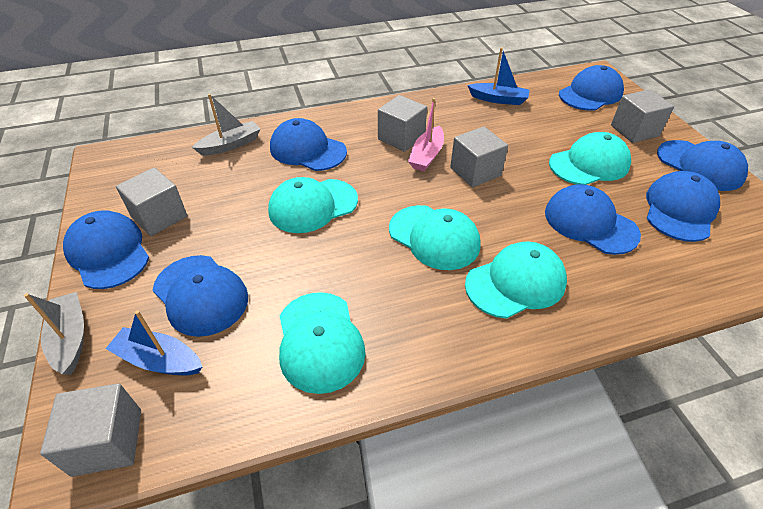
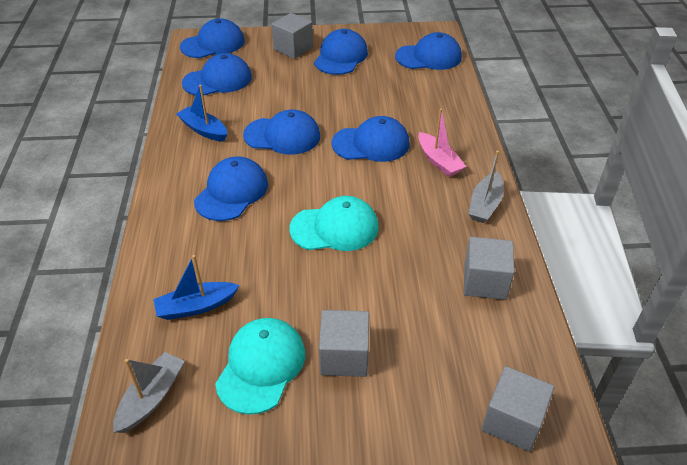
grey cube: [40,383,141,477] [116,168,187,236] [378,95,427,152] [450,126,508,187] [611,89,674,143] = 5 -> [271,13,313,59] [319,310,369,377] [464,237,515,300] [482,366,554,452] = 4
turquoise cap: [268,177,358,233] [279,292,366,394] [389,205,481,270] [465,242,567,319] [549,132,631,185] = 5 -> [215,318,305,415] [289,196,379,251] = 2

